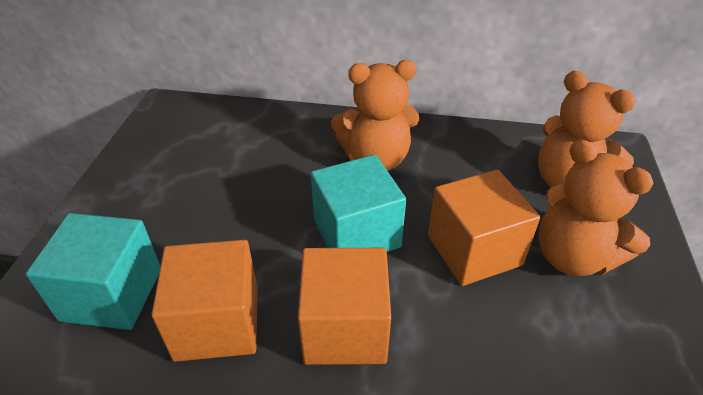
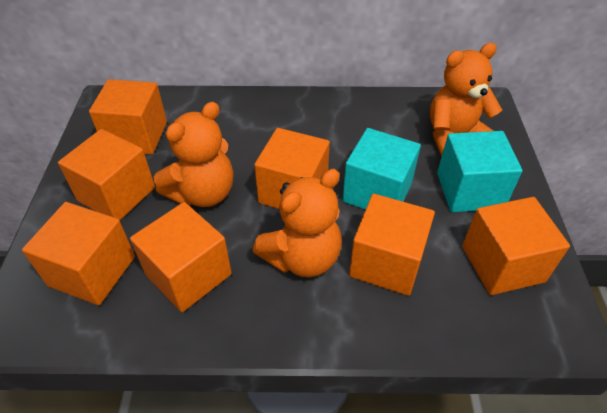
orange cube: [151,240,258,362] [298,248,391,365] [428,170,540,286] = 3 -> [22,202,135,305] [58,129,155,220] [89,79,167,154] [130,202,232,312] [254,128,330,209] [349,194,435,296] [462,197,570,295] = 7

